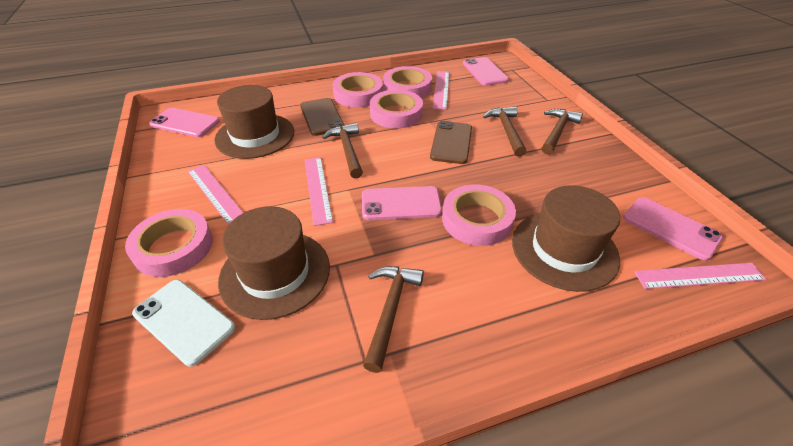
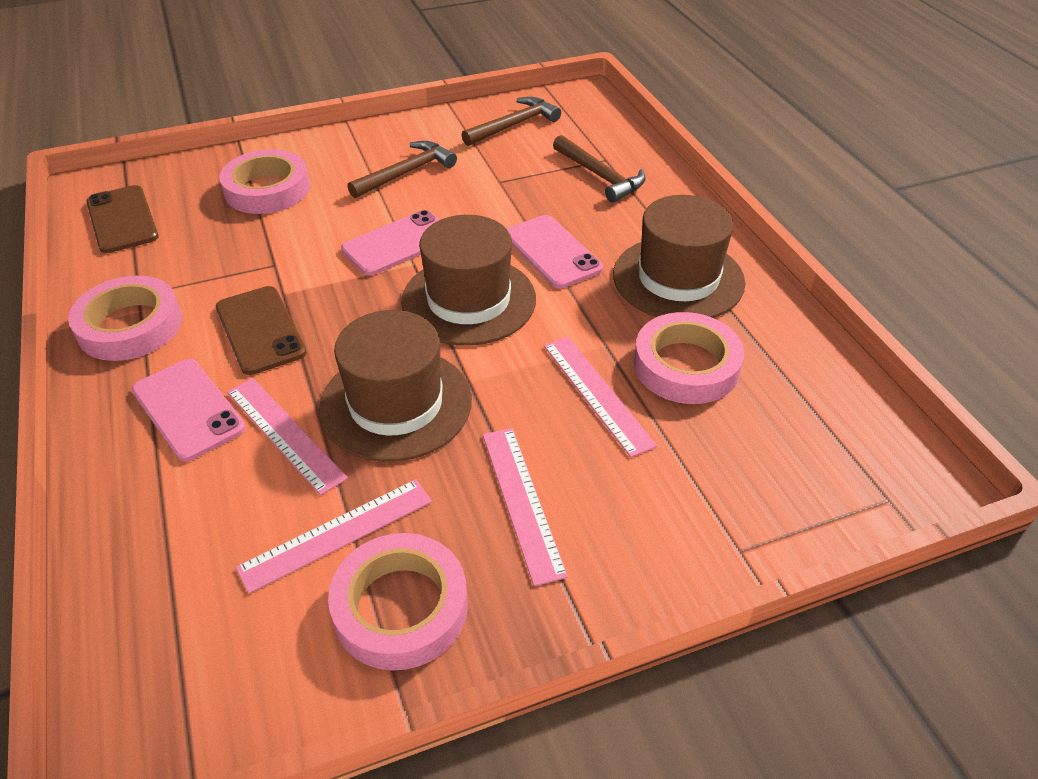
brown hammer: [322,123,363,178] [363,266,424,373] [483,106,526,157] [542,109,583,154] = 4 -> [348,141,457,198] [461,97,561,146] [553,135,646,203] = 3
pink phone: [149,108,220,137] [362,186,442,220] [463,57,509,86] [623,197,723,261] = 4 -> [132,359,246,462] [341,210,440,276] [507,215,603,288] = 3
pink tape: [125,209,213,277] [333,72,383,107] [370,90,423,128] [383,66,432,98] [442,184,516,246] = 5 -> [68,276,182,361] [219,149,310,214] [328,533,468,671] [634,312,744,404] = 4
white phone: [132,280,235,367] = 1 -> none = 0

